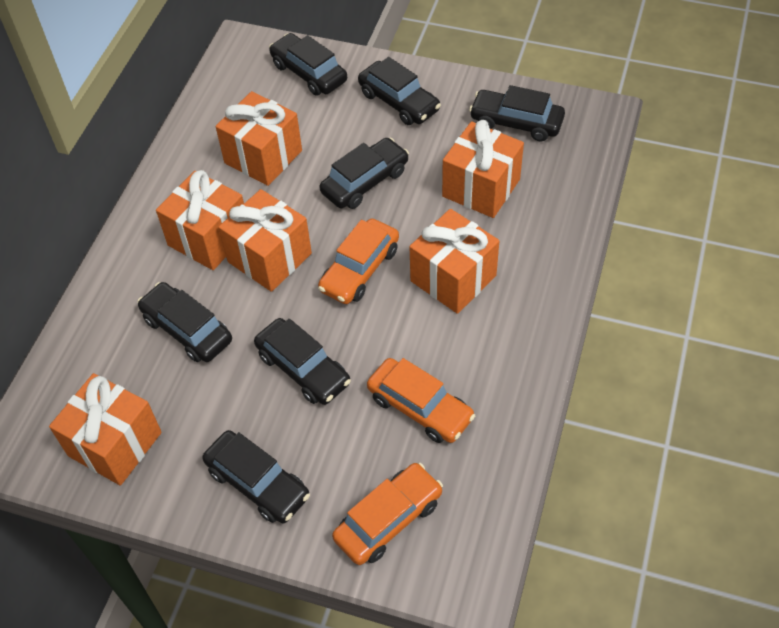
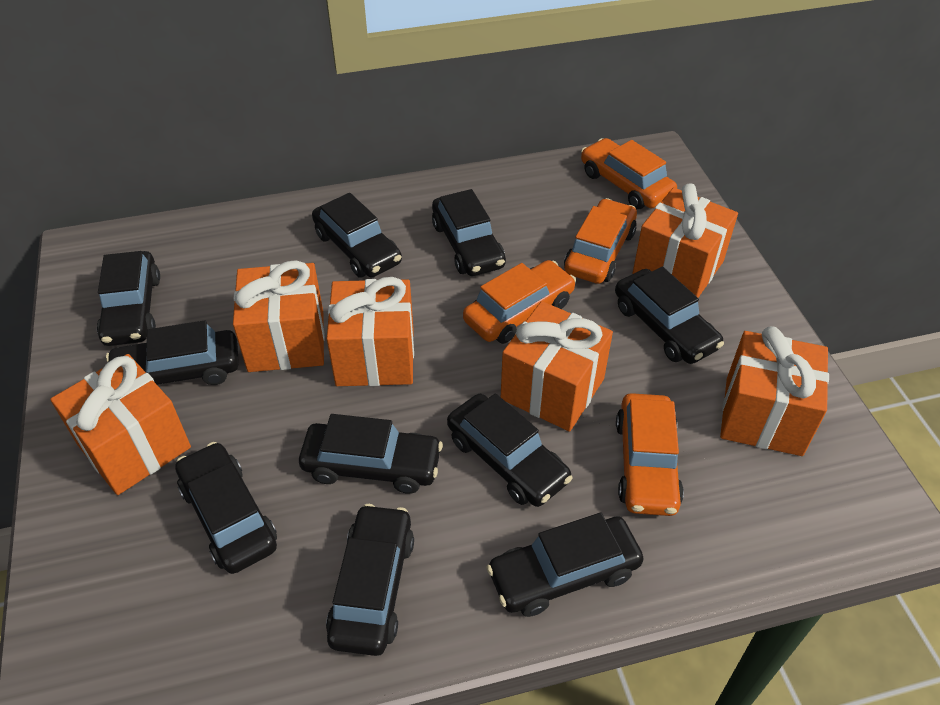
black car: [137,282,232,362] [202,430,310,523] [254,318,351,405] [269,33,347,96] [319,138,409,209] [358,57,441,125] [469,85,565,142] = 7 -> [97,251,160,346] [106,320,239,385] [175,442,277,574] [299,414,443,494] [312,193,402,278] [326,504,414,656] [432,189,506,276] [447,393,573,507] [487,512,644,617] [615,267,724,364] = 10
orange car: [318,219,399,304] [332,463,443,565] [367,358,475,443] = 3 -> [463,260,576,344] [564,198,637,284] [581,138,677,209] [616,393,684,516] = 4

